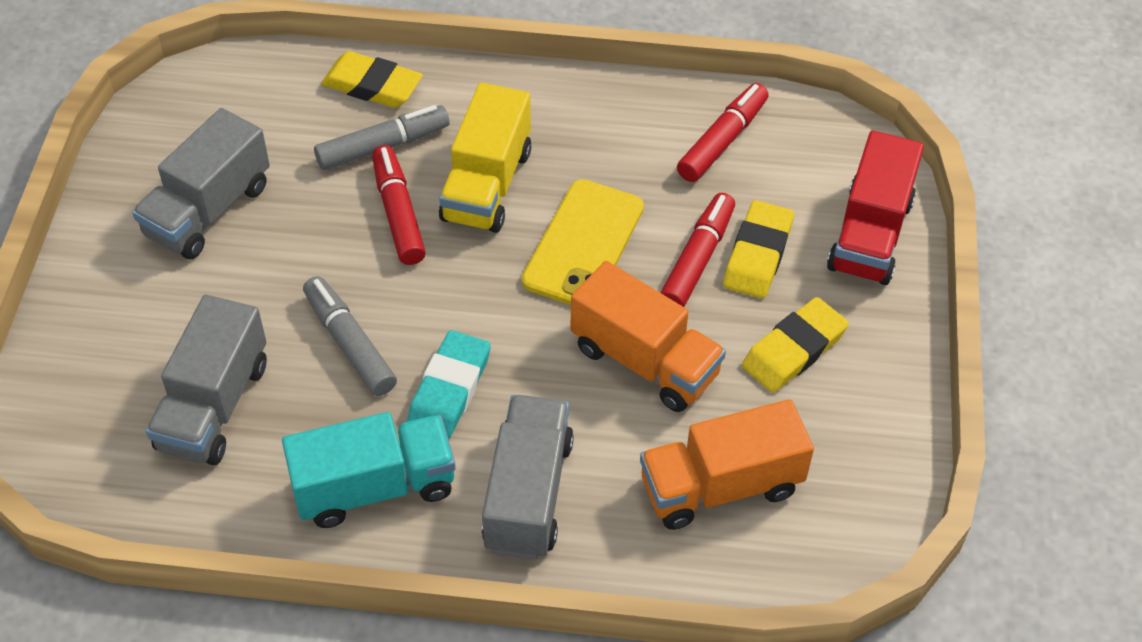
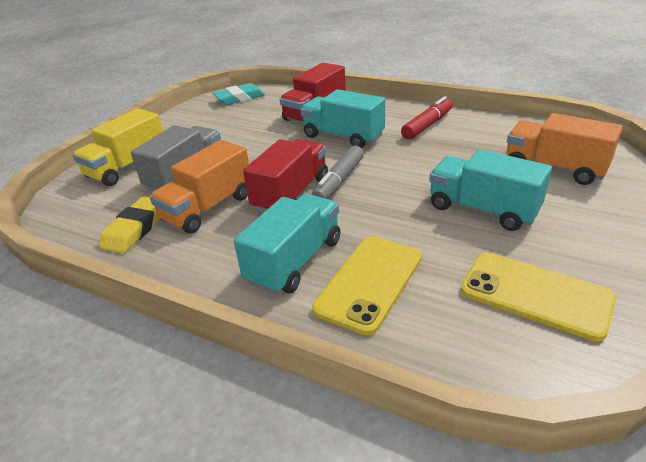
grey marker: [303,276,397,396] [314,105,450,170] = 2 -> [311,146,364,199] = 1
grey truck: [132,108,270,259] [146,295,267,465] [482,395,574,559] = 3 -> [131,125,221,192] = 1
red marker: [372,145,426,265] [660,192,735,307] [677,83,769,182] = 3 -> [401,96,453,140] = 1
red truck: [827,130,924,285] = 1 -> [243,139,328,213] [280,63,346,123] = 2
turquoise truck: [282,412,456,528] = 1 -> [234,194,341,295] [300,89,385,148] [429,149,552,231] = 3
yellow eraser: [321,51,423,108] [723,200,794,298] [742,297,849,393] = 3 -> [99,196,160,254] = 1
yellow phone: [522,179,644,305] = 1 -> [312,236,422,336] [461,252,616,341] = 2

